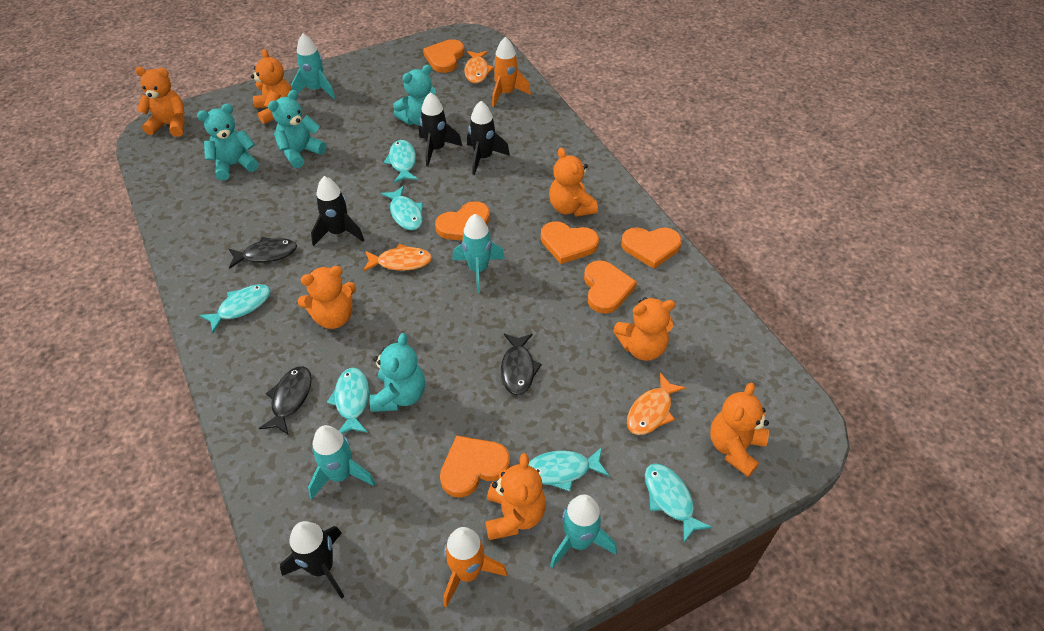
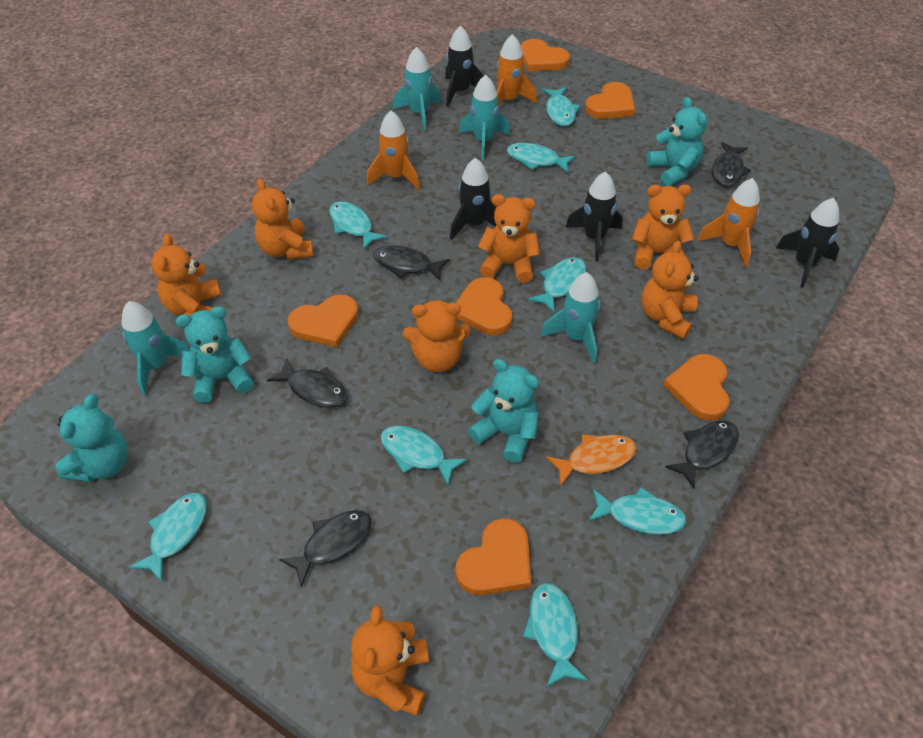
black fish: [228,237,297,269] [259,366,312,435] [501,334,542,395] = 3 -> [267,359,348,408] [279,510,372,588] [373,245,450,280] [665,420,739,489] [712,142,751,187] = 5
orange fish: [363,244,432,272] [464,51,493,83] [627,373,686,435] = 3 -> [546,434,636,486] = 1
orange rocket: [443,527,507,607] [492,37,531,107] = 2 -> [367,110,420,190] [496,34,537,107] [697,178,760,267] = 3
turquoise fish: [199,284,271,333] [327,368,369,434] [381,186,423,230] [383,140,418,183] [529,447,609,491] [645,463,712,542] = 6 -> [129,493,207,582] [329,201,387,249] [381,426,467,485] [507,143,575,173] [523,583,588,687] [528,257,586,313] [542,87,580,126] [588,487,686,535] = 8

